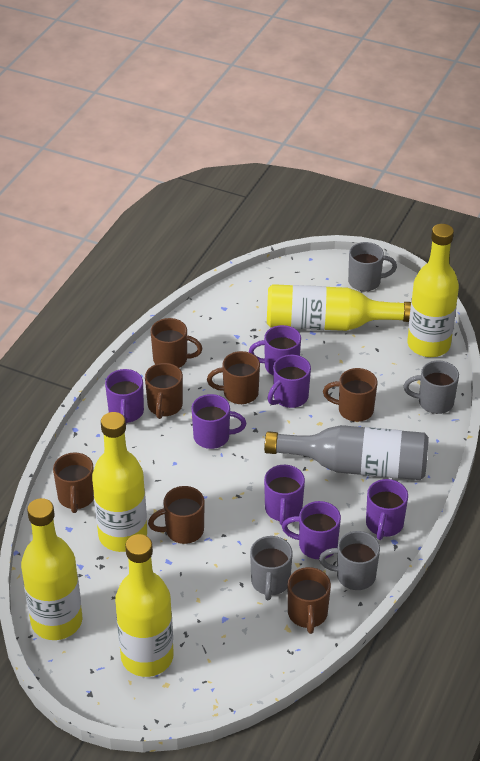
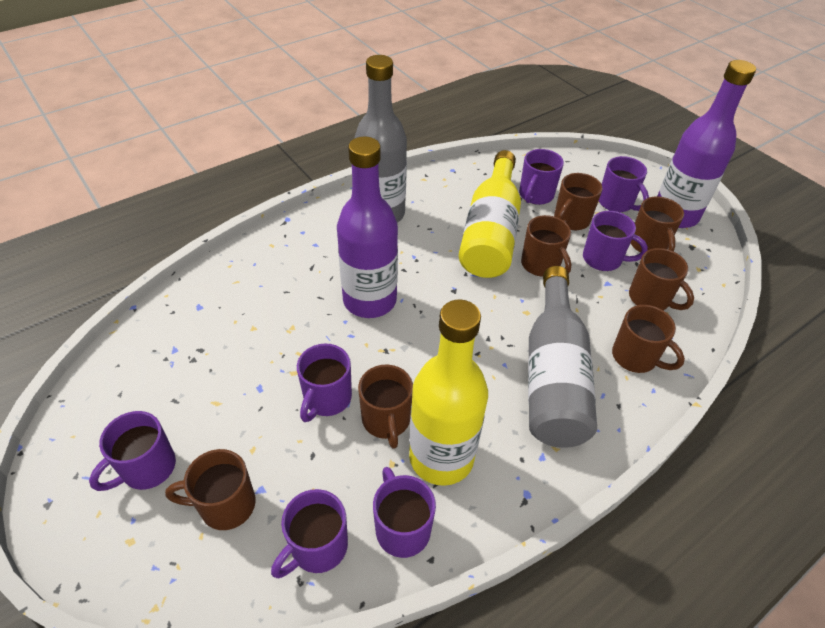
grey bottle: [264,425,429,480] = 1 -> [354,55,407,223] [528,266,597,448] = 2
grey mug: [250,536,293,600] [319,531,380,590] [348,242,397,291] [404,360,459,414] = 4 -> none = 0
purple bottle: none = 0 -> [337,136,398,318] [658,60,756,228] = 2
yellow bottle: [21,498,82,640] [92,412,147,552] [115,534,174,677] [267,284,411,331] [408,224,459,357] = 5 -> [409,300,488,486] [459,150,521,278] = 2

